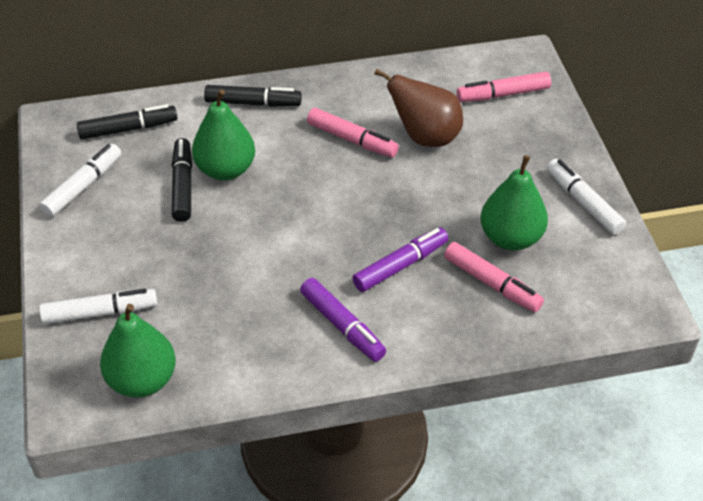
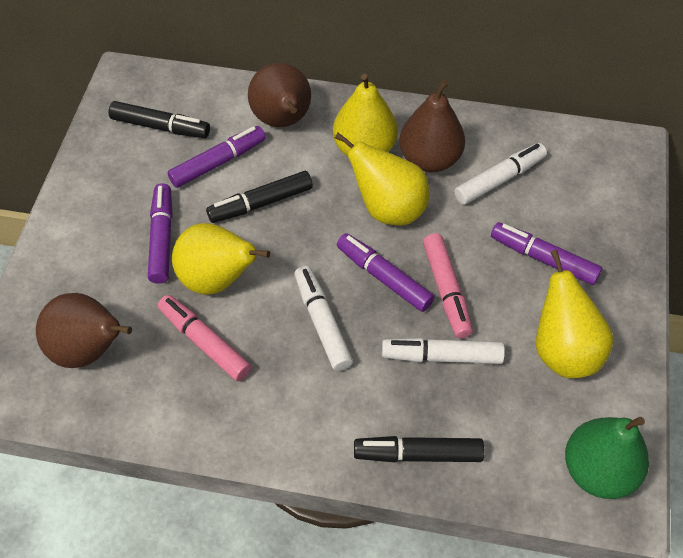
brown pear: [374,69,463,147] = 1 -> [36,293,132,368] [248,63,311,127] [399,80,465,172] = 3
green pear: [100,304,176,398] [192,89,255,181] [481,155,548,251] = 3 -> [565,417,649,499] = 1
pink marker: [307,108,399,158] [444,242,544,312] [457,72,551,102] = 3 -> [158,295,251,381] [423,233,473,338] = 2
purple marker: [300,278,386,362] [352,228,448,292] = 2 -> [148,183,172,284] [168,126,266,188] [337,233,434,312] [491,222,602,285] = 4
yellow pear: none = 0 -> [172,223,270,295] [333,74,398,156] [335,133,429,225] [536,250,614,378] = 4

